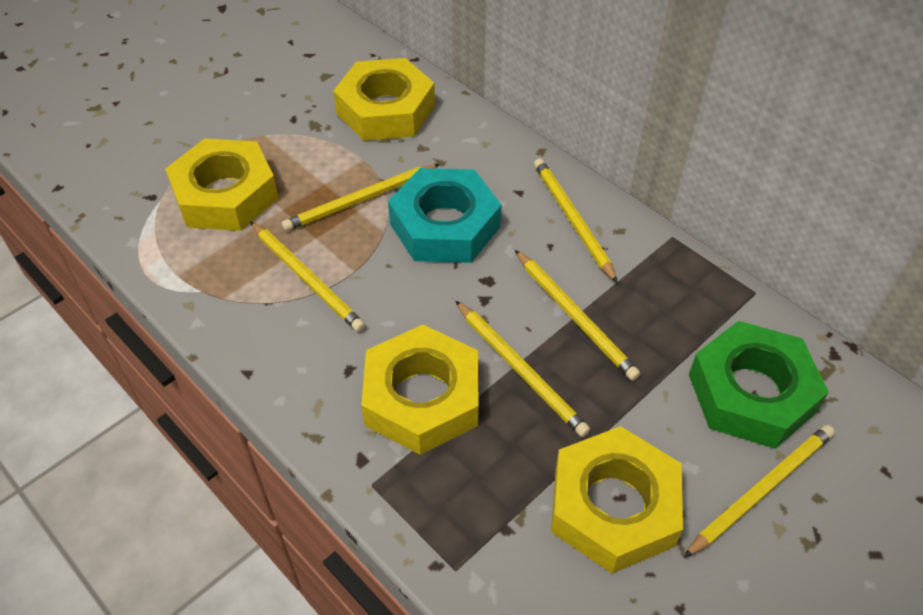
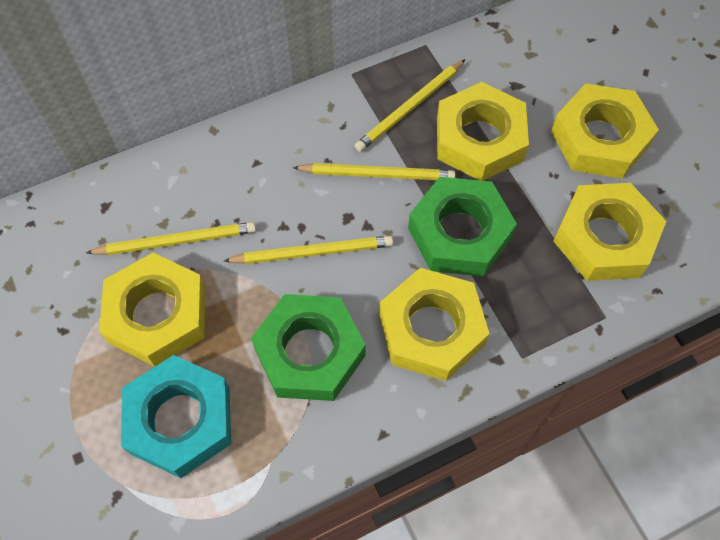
green nut: [689,321,829,449] = 1 -> [251,294,366,401] [408,177,517,276] = 2
yellow nut: [165,138,279,231] [333,58,435,141] [361,325,479,455] [551,426,683,574] = 4 -> [99,253,206,367] [379,268,490,381] [437,82,529,181] [551,84,659,178] [553,183,666,281] = 5
yellow pencil: [250,221,365,332] [281,164,440,231] [456,301,590,437] [515,250,640,381] [534,158,618,283] [683,425,835,558] = 6 -> [86,222,256,255] [224,236,393,264] [293,163,455,180] [355,59,466,152] = 4

